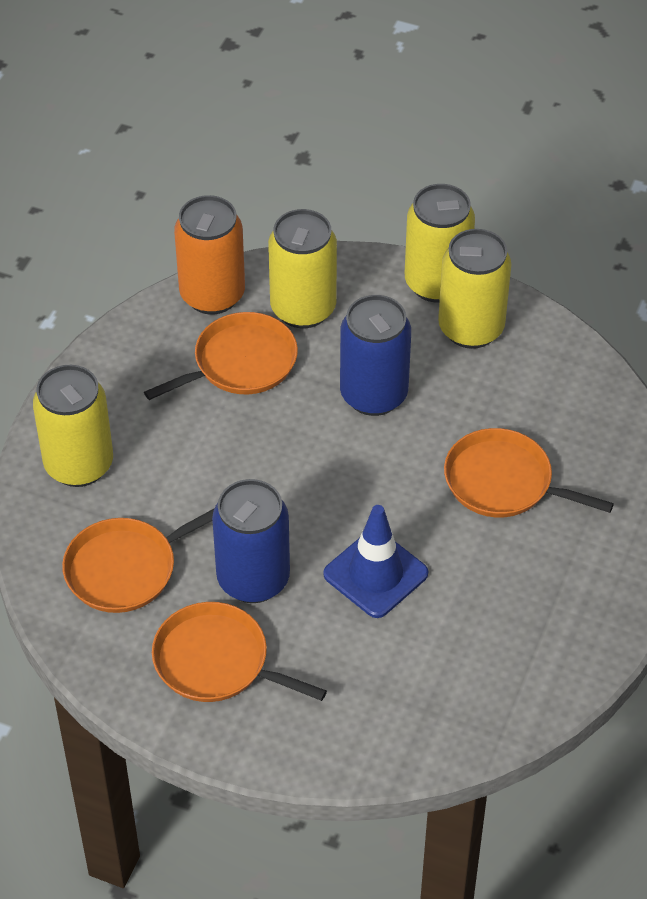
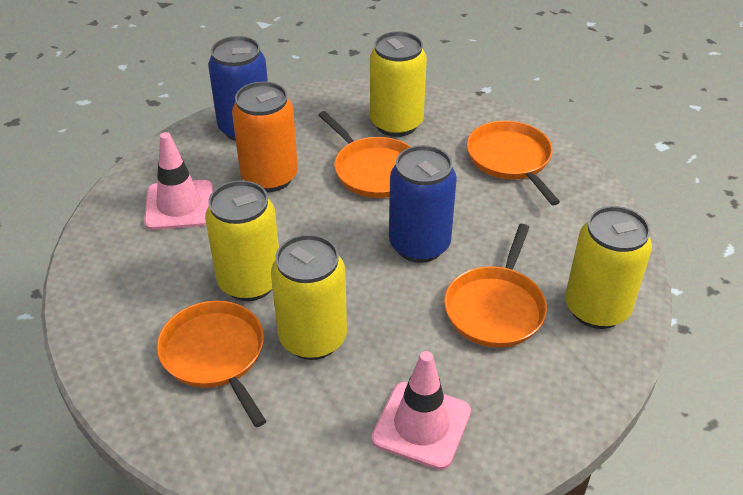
blue traffic cone: [323,505,428,618] = 1 -> none = 0
pink traffic cone: none = 0 -> [144,132,213,230] [371,351,471,470] = 2

